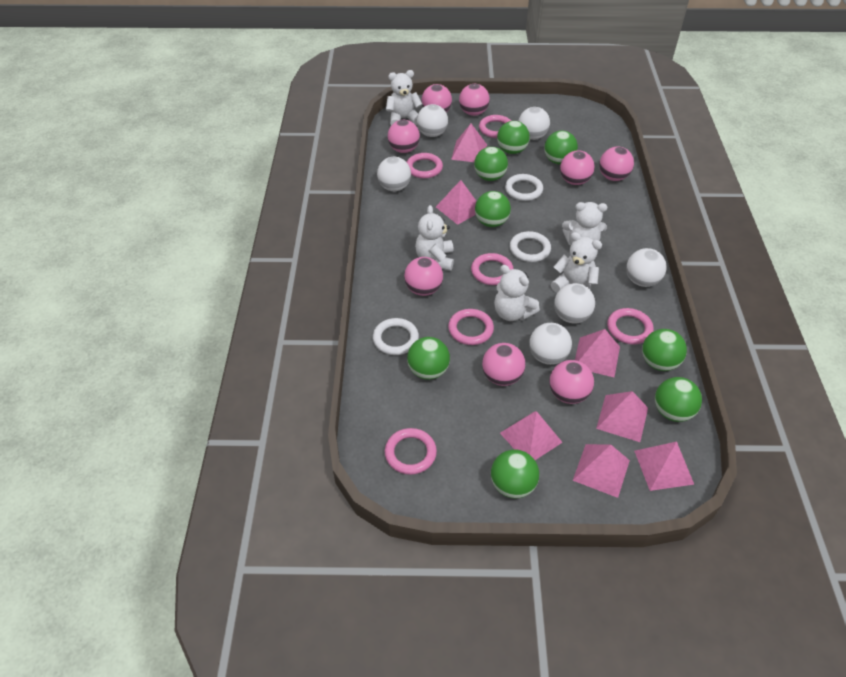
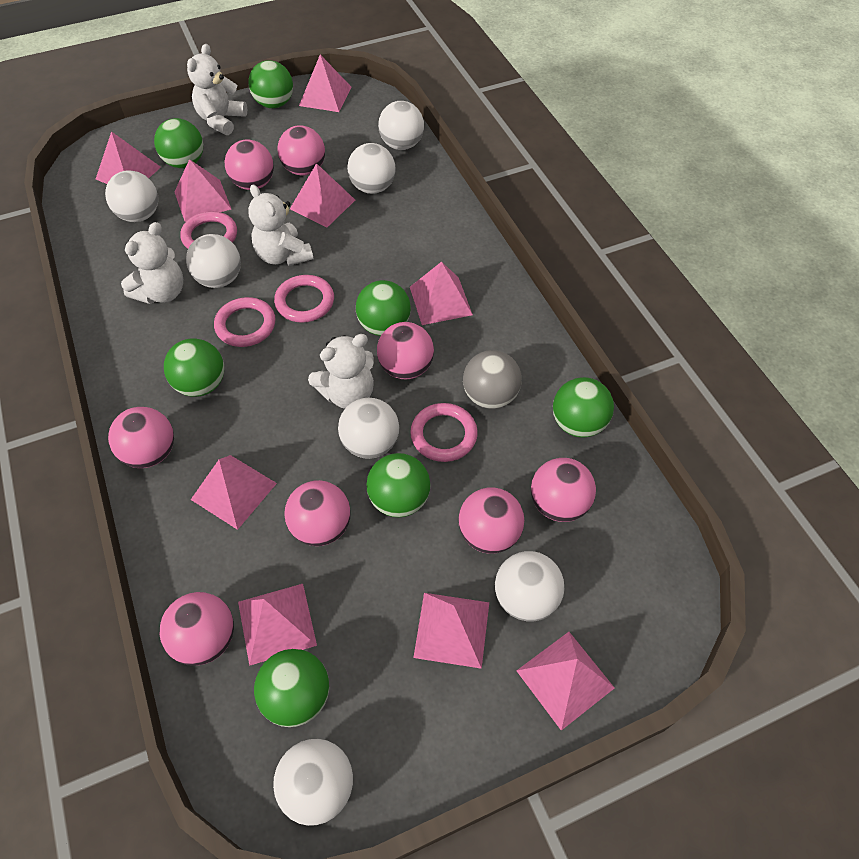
green ball: [407,337,450,380] [474,147,508,181] [475,191,511,227] [491,449,539,498] [497,121,530,154] [544,131,578,164] [642,329,687,371] [655,377,702,422] = 8 -> [154,118,203,168] [164,338,224,397] [249,60,293,108] [254,649,329,727] [356,280,411,336] [366,453,431,517] [553,377,614,437] = 7
grey ball: none = 0 -> [463,350,522,409] = 1
pink pyramid: [436,180,477,225] [451,124,487,162] [500,411,563,460] [573,444,630,498] [575,329,620,377] [596,391,648,442] [634,442,694,491] = 7 -> [96,131,161,184] [174,159,231,222] [191,455,277,530] [238,584,317,666] [290,163,355,227] [299,55,352,112] [410,262,473,325] [413,593,489,669] [516,632,614,730] = 9
pink ring: [385,428,437,475] [407,153,443,178] [448,309,494,345] [471,253,514,285] [479,115,511,138] [607,308,654,344] = 6 -> [180,211,237,249] [214,297,276,347] [274,275,334,323] [410,403,478,462] = 4
white ball: [377,157,411,191] [417,104,448,137] [519,107,550,140] [529,323,572,365] [554,283,595,323] [626,248,667,287] = 6 -> [105,170,158,222] [186,234,241,288] [273,739,353,826] [338,398,399,459] [347,143,396,194] [378,101,424,150] [495,551,565,621] = 7
white ring: [373,318,419,355] [505,174,543,201] [510,231,551,262] = 3 -> none = 0
white teddy bear: [386,70,422,125] [415,205,454,271] [494,265,540,321] [551,232,602,293] [562,202,607,246] = 5 -> [121,222,183,304] [187,44,247,135] [248,184,313,266] [308,334,374,409] = 4

